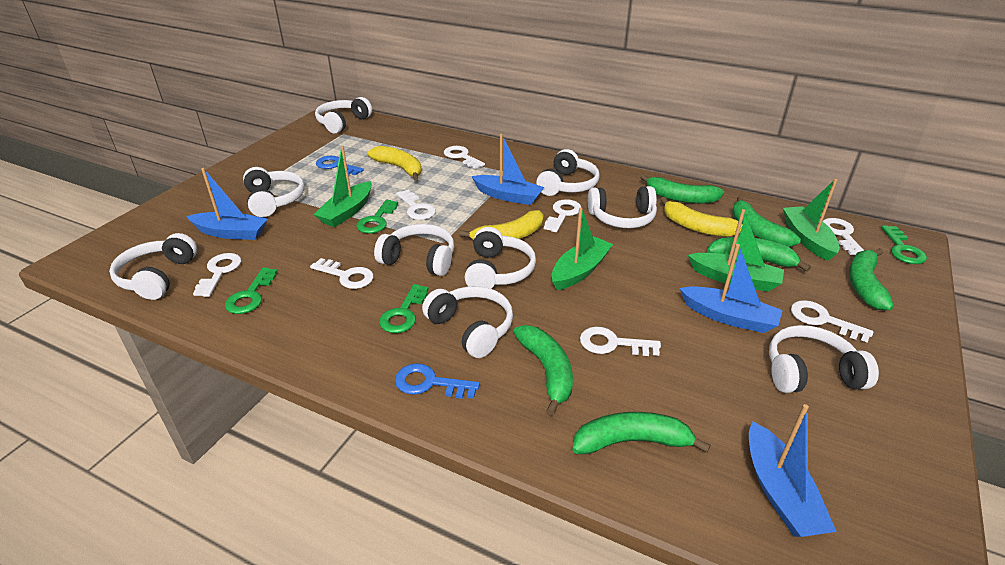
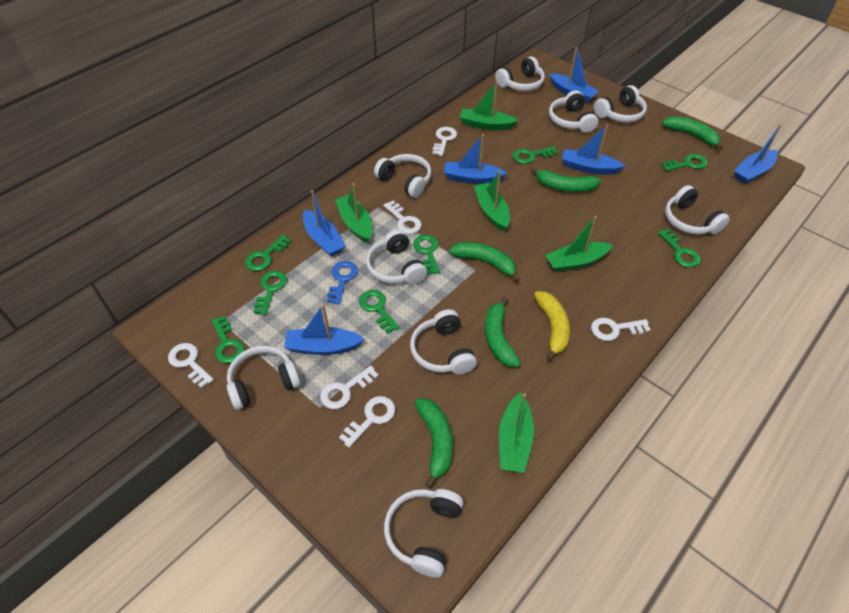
blue boat: [186,168,268,240] [471,134,544,205] [679,244,783,333] [749,404,837,537] = 4 -> [284,304,364,355] [303,190,345,256] [444,134,507,184] [550,47,599,103] [562,124,625,175] [734,124,781,184] = 6
blue key: [316,156,364,176] [395,363,480,399] = 2 -> [327,261,358,304] = 1
green banana: [513,325,573,415] [572,412,711,454] [640,174,724,203] [707,237,811,272] [732,196,801,247] [849,248,894,310] = 6 -> [415,399,453,488] [449,242,520,282] [485,297,521,367] [531,166,601,192] [662,116,723,150] = 5
green boat: [313,146,372,227] [552,208,613,290] [688,209,784,292] [783,179,840,261] = 4 -> [335,183,372,243] [460,81,518,130] [474,171,510,232] [499,393,534,473] [546,216,613,272] = 5
green key: [225,267,278,314] [356,200,398,233] [379,284,429,333] [881,225,927,264] = 4 -> [211,316,244,363] [245,235,291,271] [253,271,287,315] [359,290,399,333] [413,234,440,275] [512,146,558,164] [658,229,700,268] [661,154,708,171] = 8
white key: [193,253,241,297] [310,258,374,289] [396,190,436,220] [444,146,485,169] [544,199,581,232] [580,327,661,356] [791,300,873,342] [823,218,864,255] = 8 -> [168,343,214,388] [320,365,379,409] [339,396,395,448] [383,201,422,234] [433,127,457,156] [591,318,651,341] = 6
yellow banana: [368,146,421,181] [459,210,544,240] [660,197,743,237] = 3 -> [534,291,570,361] = 1

